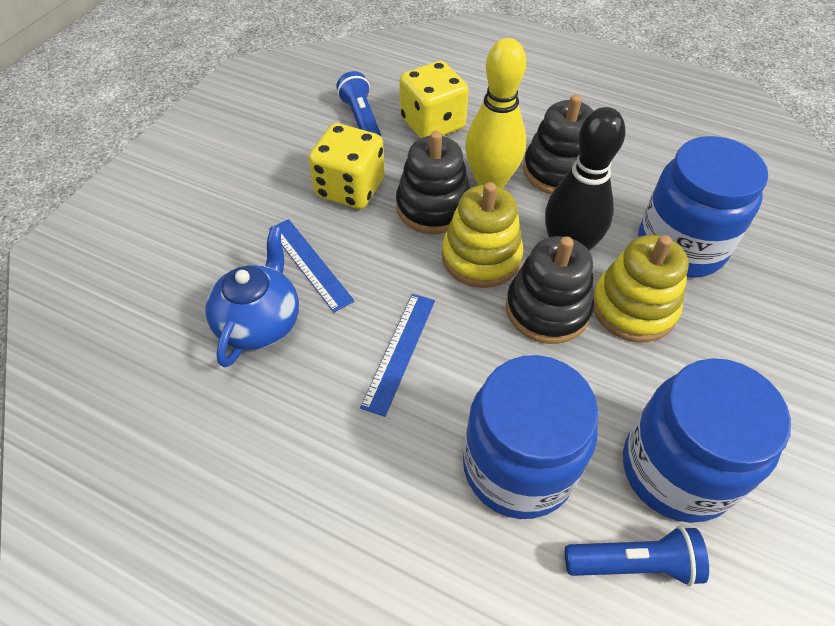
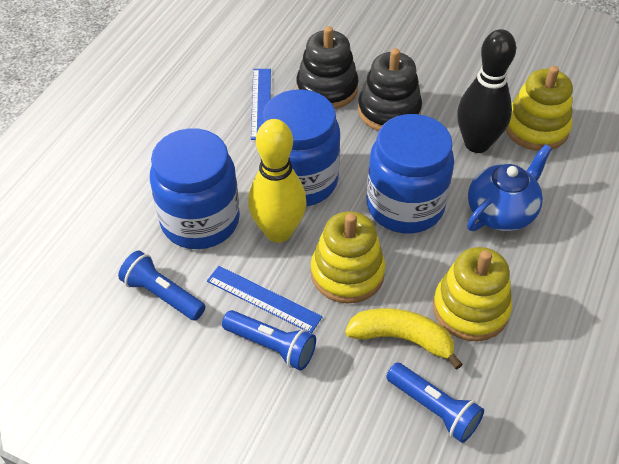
black stacking toy: [396,131,470,234] [506,236,594,344] [523,94,594,194] = 3 -> [296,26,359,109] [358,48,422,131] = 2
blue flashlight: [336,71,381,136] [565,526,709,586] = 2 -> [118,251,205,321] [222,310,316,370] [387,363,484,443] = 3
yellow banana: none = 0 -> [345,308,463,370] = 1
yellow dice: [309,123,385,209] [399,61,469,139] = 2 -> none = 0
yellow stacking toy: [442,182,523,288] [593,235,689,342] = 2 -> [311,211,386,304] [433,247,512,341] [506,66,573,151] = 3

